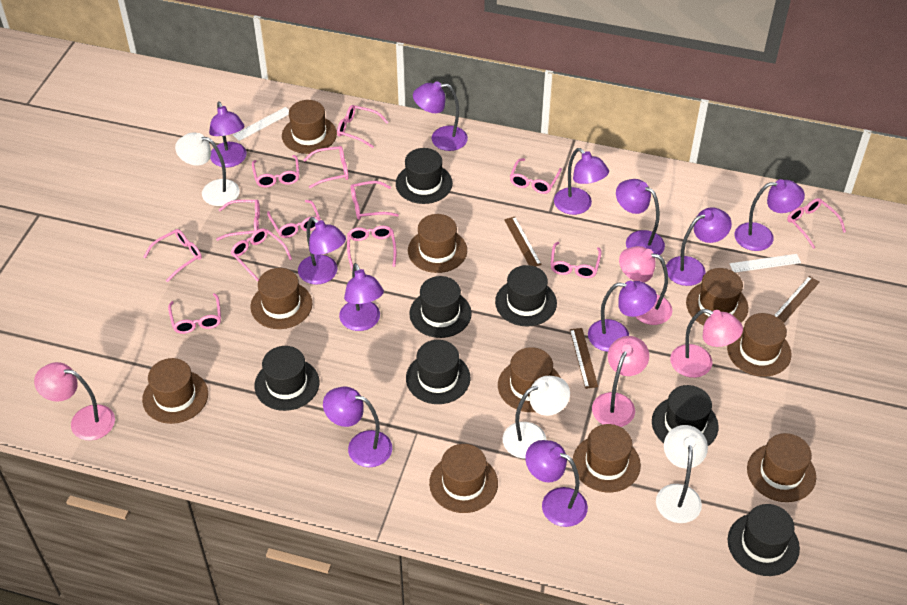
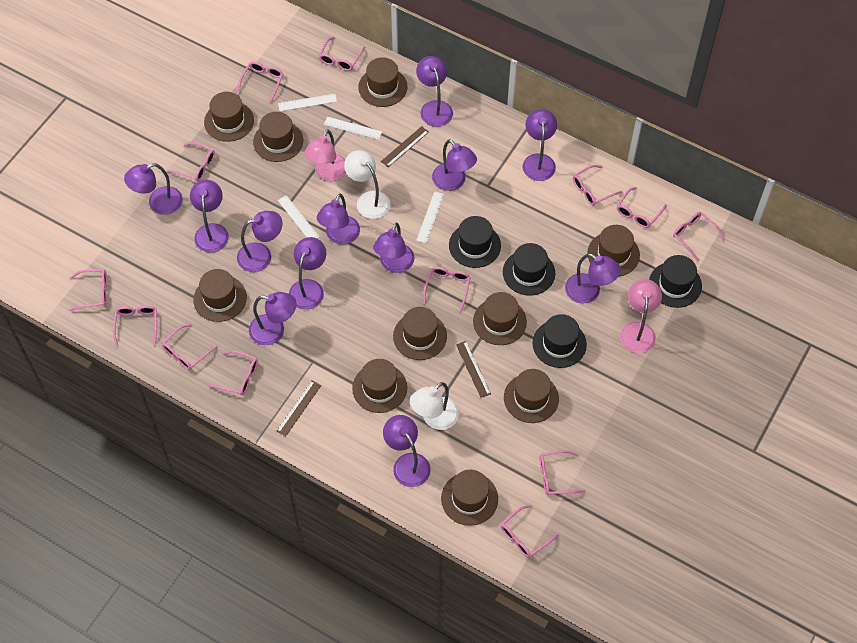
black hat: [254,346,319,411] [396,148,453,204] [406,340,470,404] [409,276,472,338] [495,265,557,327] [652,385,719,446] [728,504,800,576] = 7 -> [449,216,501,268] [503,243,555,296] [532,314,587,368] [649,255,702,308] = 4
pink lamp: [34,362,115,440] [592,336,649,427] [619,246,672,325] [670,309,743,378] = 4 -> [304,130,346,181] [620,279,662,353] = 2
purple lamp: [209,101,247,167] [298,217,346,285] [323,387,392,467] [339,263,384,331] [413,81,468,151] [525,440,588,527] [554,148,609,215] [588,281,657,352] [616,179,665,255] [666,207,732,286] [734,179,805,251] = 11 -> [124,163,183,215] [190,180,229,253] [237,211,282,272] [249,292,297,345] [289,237,326,310] [317,194,360,244] [373,222,415,273] [383,415,431,487] [416,56,453,127] [432,139,477,191] [523,109,557,181] [565,253,621,303] = 12
white lamp: [175,132,240,206] [503,376,570,458] [656,425,708,523] = 3 -> [344,150,390,219] [410,382,459,430] = 2
white ruler: [233,107,289,141] [730,254,801,273] = 2 -> [278,94,337,111] [278,195,319,238] [324,117,382,140] [416,192,444,243] = 4

